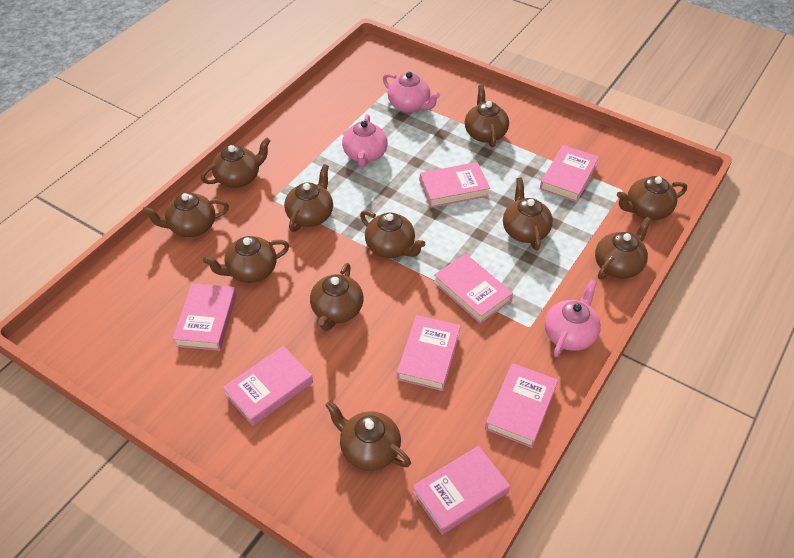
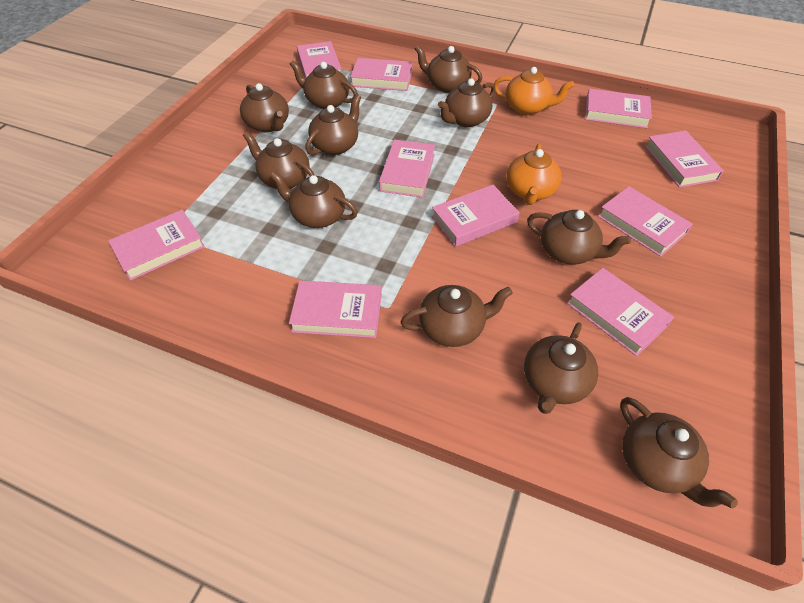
orange teapot: none = 0 -> [494,67,574,115] [506,144,562,205] = 2
pink book: [173,283,237,351] [223,346,313,426] [397,315,461,391] [412,446,510,535] [420,162,490,208] [433,254,513,324] [485,363,558,448] [540,145,599,202] = 8 -> [108,210,205,281] [289,280,382,338] [297,41,342,78] [351,58,412,91] [379,139,435,198] [432,185,520,247] [567,268,674,356] [585,89,652,128] [598,186,693,257] [645,131,724,188] = 10
pink teapot: [342,114,388,167] [383,72,440,113] [545,279,601,357] = 3 -> none = 0

